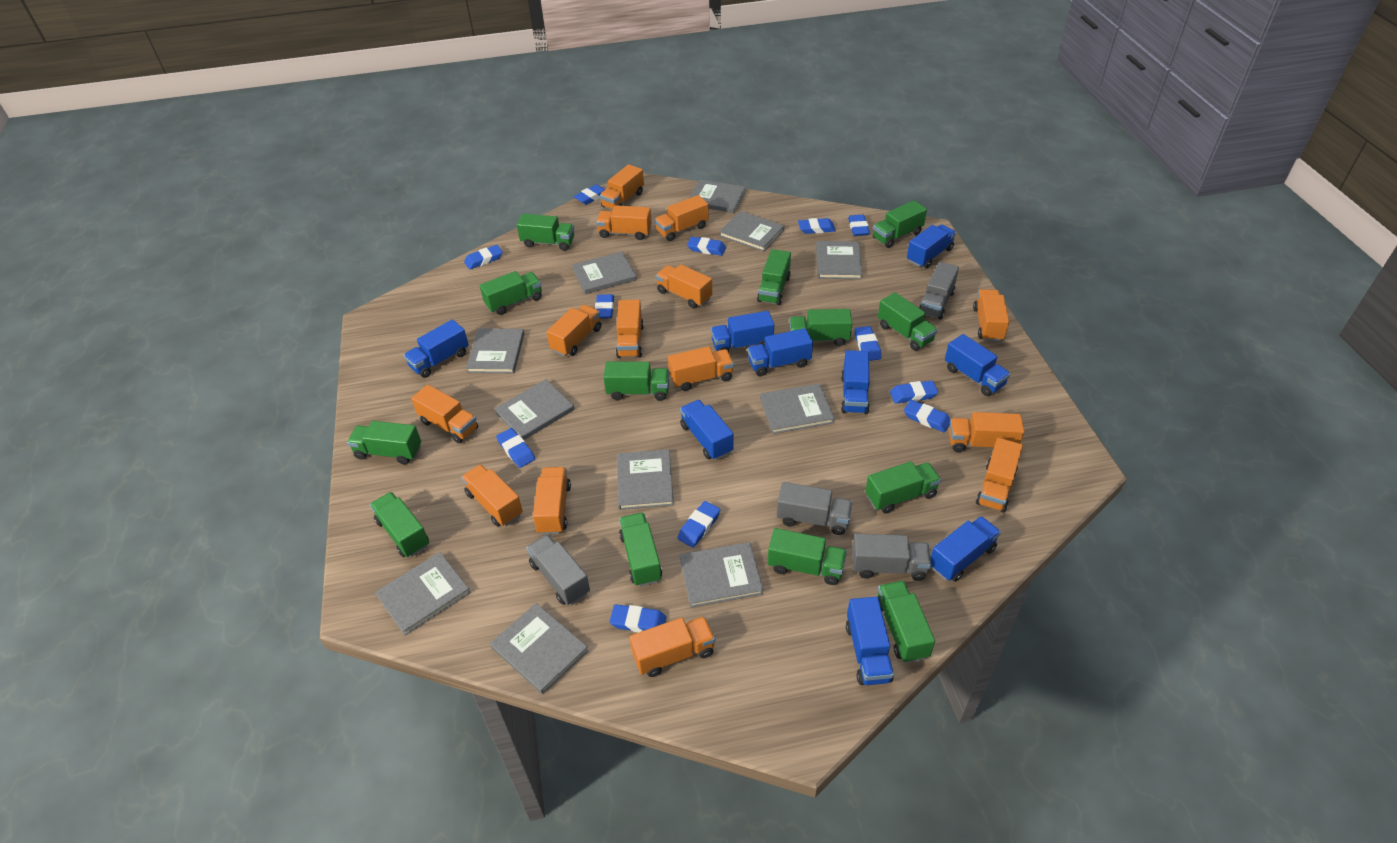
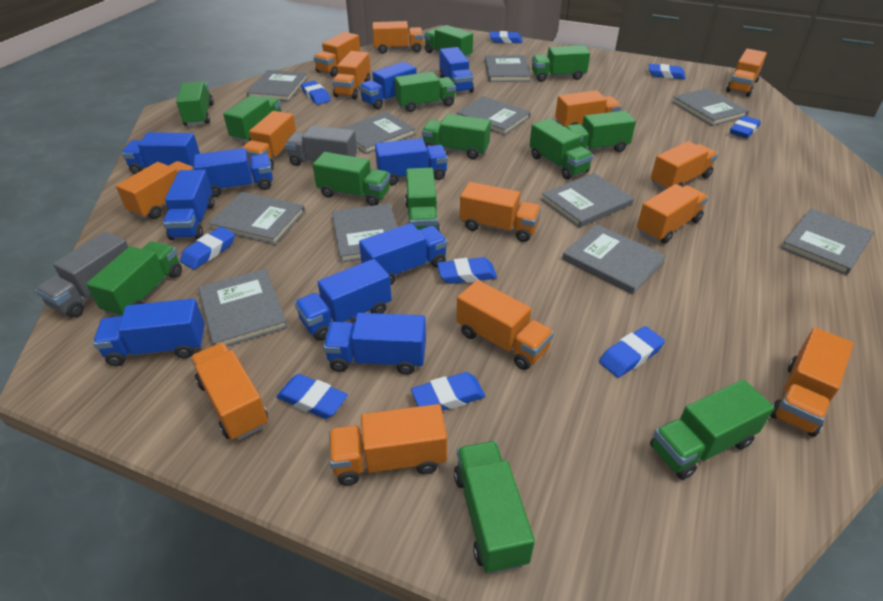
blue eraser: [464,245,502,270] [496,428,535,468] [574,185,605,205] [595,294,614,319] [610,604,666,633] [678,501,720,547] [687,237,726,256] [798,218,836,234] [848,215,870,236] [854,326,881,361] [890,381,938,404] [904,400,950,432] = 12 -> [180,227,235,270] [276,374,348,419] [301,81,331,105] [411,372,485,411] [437,257,497,284] [490,31,522,43] [599,326,665,378] [649,64,686,79] [730,116,761,138] = 9
blue truck: [404,319,469,378] [680,400,733,460] [711,311,774,352] [747,328,813,376] [841,350,870,414] [846,597,894,685] [907,224,956,268] [931,516,1001,582] [945,334,1010,396] = 9 -> [93,298,205,366] [122,132,200,174] [163,169,215,240] [194,148,273,197] [295,259,392,341] [323,313,426,375] [359,62,417,109] [359,223,448,285] [375,138,448,185] [439,47,474,93] = 10
grey truck: [526,534,590,605] [777,482,853,535] [852,533,931,581] [919,262,959,320] = 4 -> [35,231,128,318] [285,126,357,166] = 2

